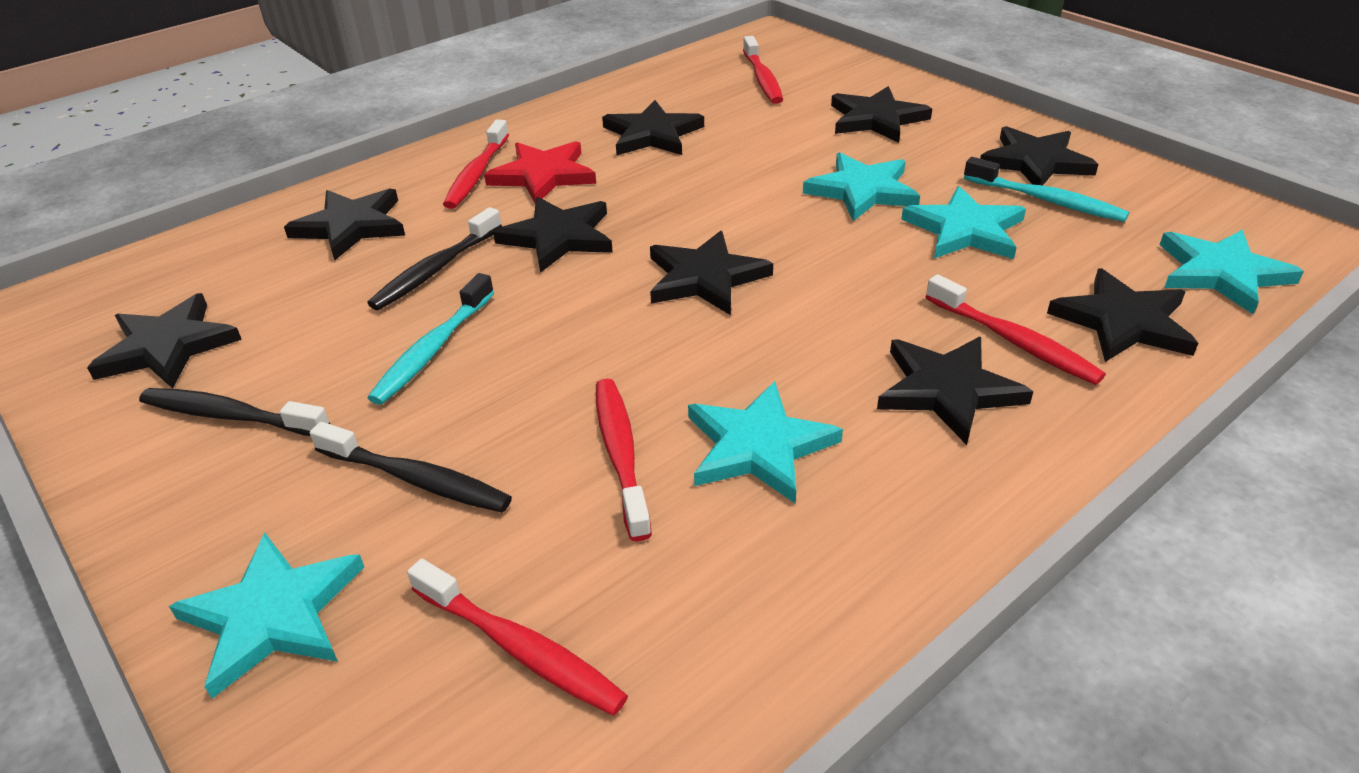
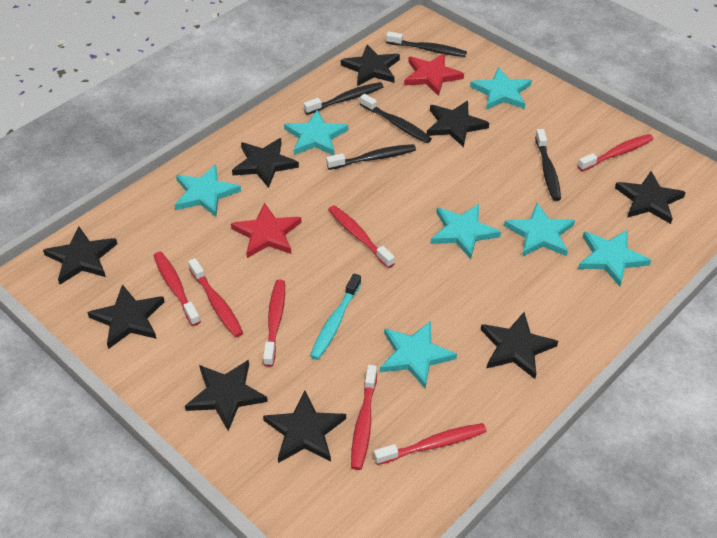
black toothbrush: [139,388,330,436] [310,422,512,513] [368,207,502,310] = 3 -> [304,82,383,115] [326,144,416,170] [360,94,432,143] [386,31,467,57] [535,129,561,201] = 5
red star: [484,141,596,204] = 1 -> [231,202,302,258] [404,53,464,96] = 2
red toothbrush: [407,559,628,716] [443,120,509,209] [596,379,652,541] [743,36,783,104] [926,274,1106,385] = 5 -> [154,252,201,326] [188,258,243,337] [263,279,285,367] [328,205,395,268] [351,365,377,470] [374,423,487,465] [578,134,654,171] = 7
turquoise star: [169,533,364,699] [688,381,843,504] [803,152,920,221] [901,186,1026,259] [1159,230,1304,314] = 5 -> [175,164,241,217] [284,110,348,155] [380,321,457,389] [431,204,501,259] [470,67,532,110] [504,203,575,257] [578,230,651,287] = 7
turquoise toothbrush: [367,273,494,405] [964,157,1129,222] = 2 -> [310,273,361,360] = 1

